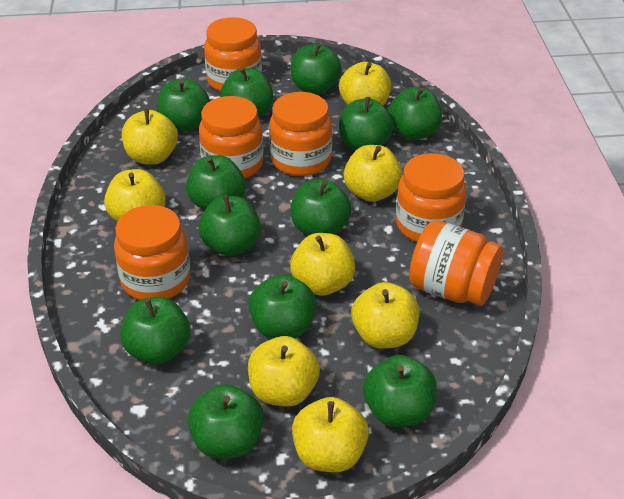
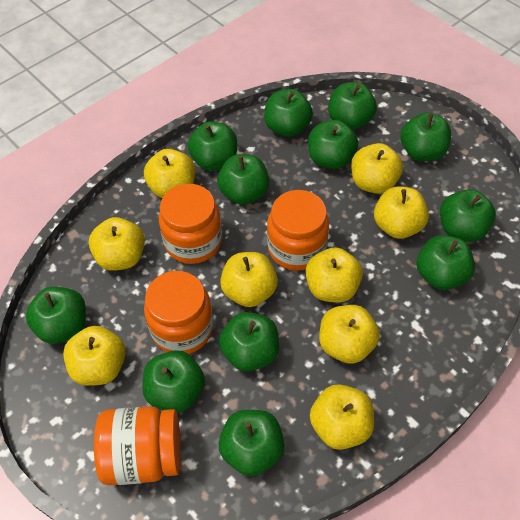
orange jar: [114,205,190,300] [199,96,264,178] [204,17,262,92] [269,92,332,176] [396,153,467,242] [409,220,503,306] = 6 -> [94,406,181,485] [144,271,214,354] [159,184,222,264] [267,190,329,271] = 4
yellow apple: [104,169,166,222] [122,108,178,165] [248,336,320,407] [290,233,355,296] [292,397,369,472] [339,62,391,106] [344,145,403,202] [351,282,420,349] = 8 -> [63,326,126,386] [89,217,145,271] [144,149,195,198] [220,252,278,307] [306,247,363,303] [310,384,374,450] [319,305,380,364] [351,143,403,194] [374,187,429,239] = 9

